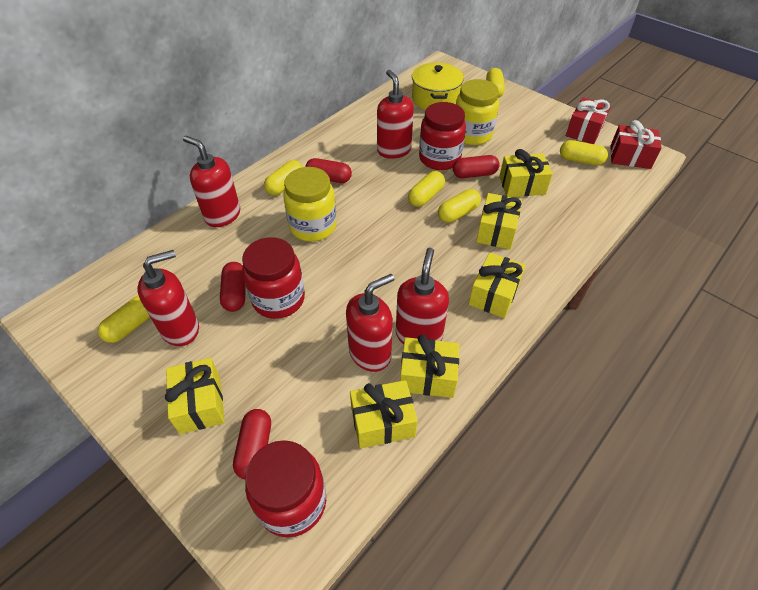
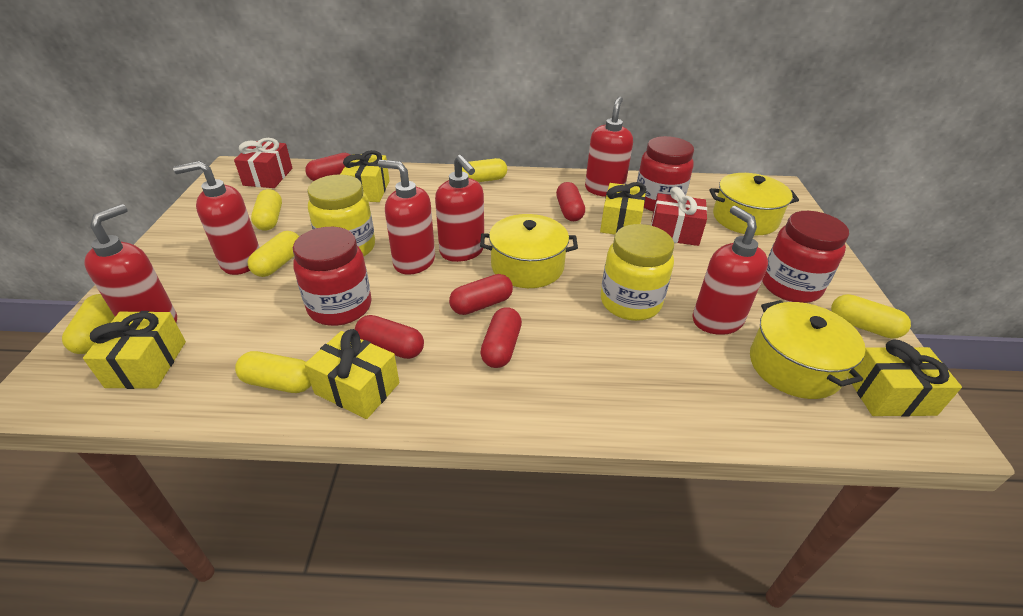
red capsule: [220,262,246,312] [233,409,271,480] [305,158,352,183] [453,155,500,178] = 4 -> [305,153,350,181] [355,315,424,359] [449,274,513,315] [480,307,522,368] [556,182,585,221] = 5
red soap dispenser: [137,250,199,346] [183,136,240,227] [346,274,394,372] [377,70,414,159] [396,248,449,344] = 5 -> [84,204,177,323] [173,161,260,275] [378,160,435,275] [435,155,484,262] [585,96,633,197] [692,206,768,335] = 6
yellow gift: [165,358,225,434] [350,380,418,449] [400,334,459,398] [469,252,526,318] [476,193,522,249] [499,149,553,197] = 6 -> [83,311,186,389] [304,329,399,419] [341,150,390,202] [600,182,646,235] [848,339,962,417] = 5
yellow pot: [412,62,464,110] = 1 -> [480,214,578,288] [709,173,799,235] [750,300,866,399] = 3

